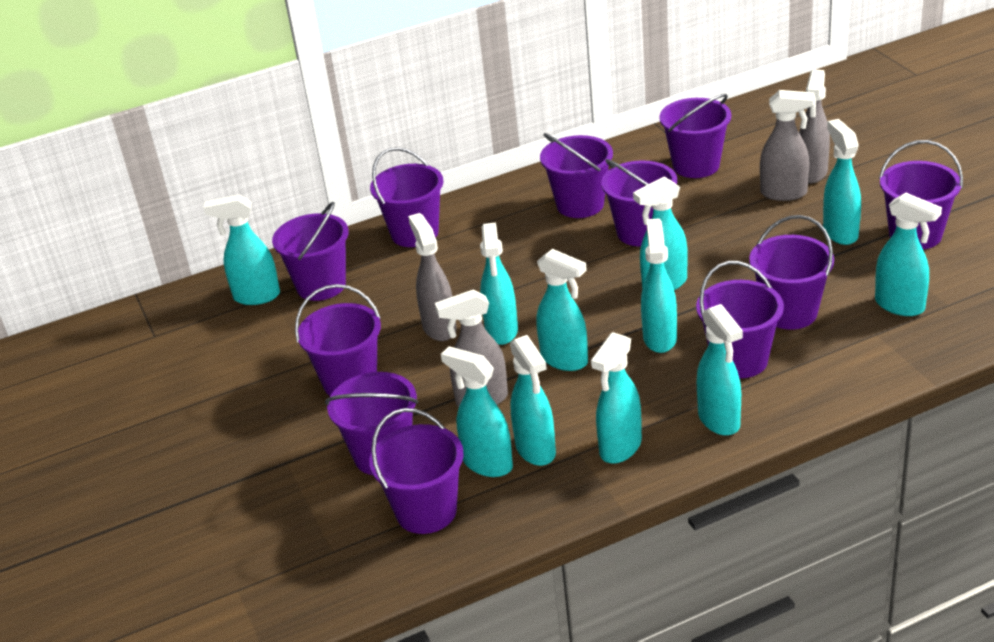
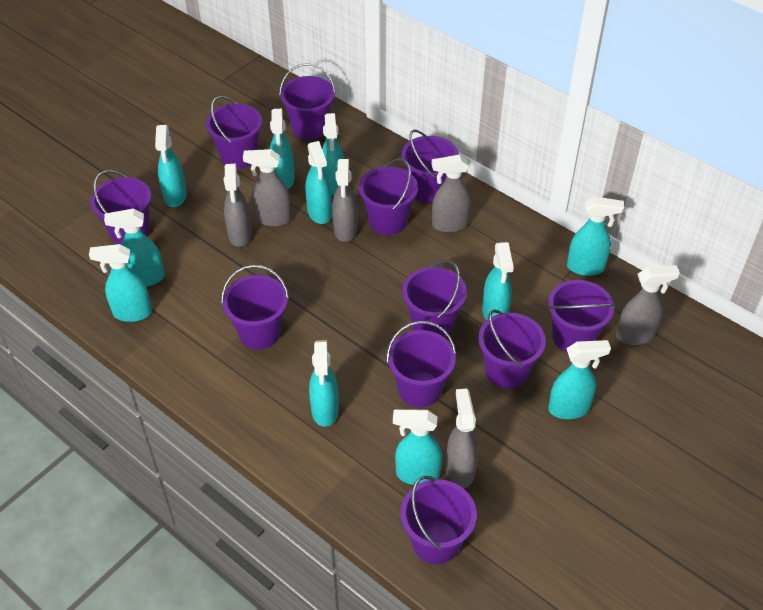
grey spray bottle: [408,213,457,341] [435,289,508,407] [760,90,815,201] [799,69,830,183] = 4 -> [223,164,252,247] [243,149,291,226] [332,159,358,242] [432,154,471,233] [446,388,478,488] [616,265,680,345] = 6

